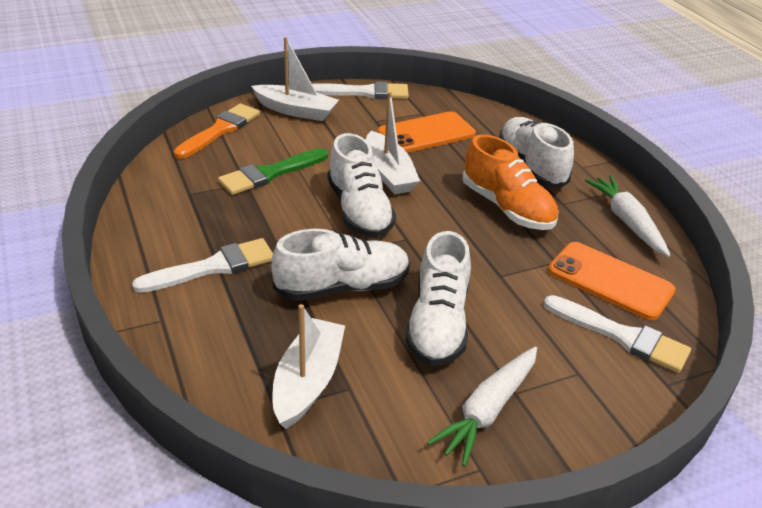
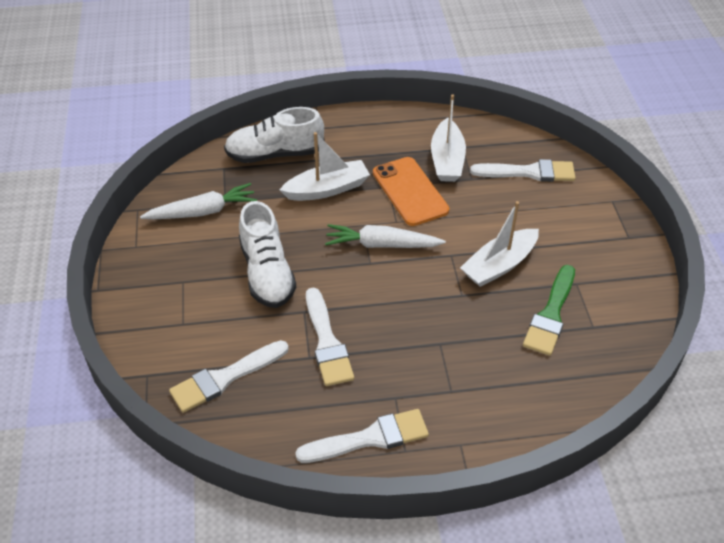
orange brush: [174,104,260,159] = 1 -> none = 0
orange phone: [377,111,476,153] [548,242,676,320] = 2 -> [373,157,449,226] = 1
orange shoe: [462,134,558,230] = 1 -> none = 0
white brush: [132,238,273,293] [312,81,409,99] [543,295,691,373] = 3 -> [169,340,289,413] [295,409,429,463] [306,287,354,386] [470,159,575,182] = 4
white shoe: [272,229,410,301] [328,133,396,238] [405,231,471,366] [499,117,574,188] = 4 -> [224,107,324,163] [239,201,296,308] = 2

